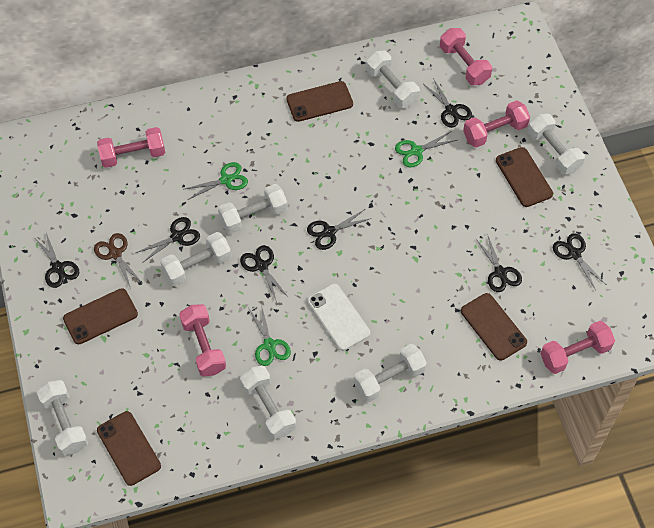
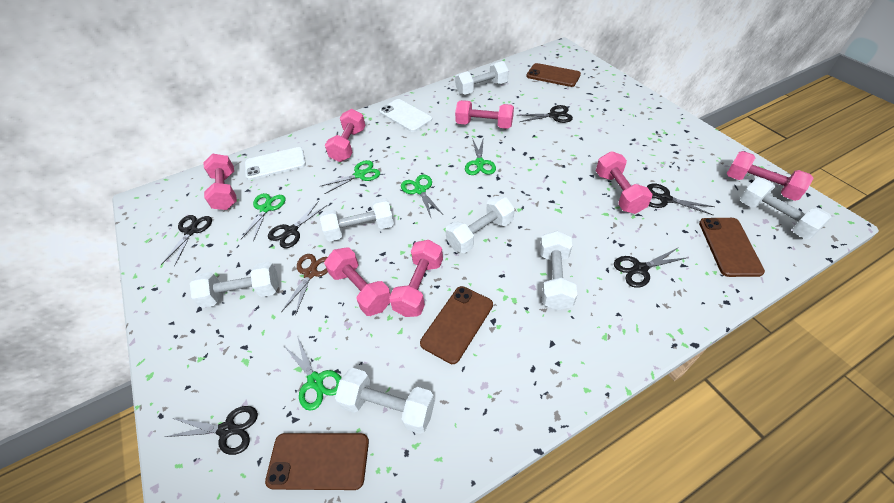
black scissors: [34,233,79,288] [136,217,200,263] [240,245,289,302] [307,209,372,250] [424,78,472,128] [475,234,522,292] [553,233,606,290] = 7 -> [161,215,212,267] [165,406,258,455] [268,201,327,248] [519,105,573,123] [614,248,688,288] [647,183,715,216] = 6
brown phone: [63,288,138,344] [97,411,161,486] [286,81,353,122] [461,293,527,361] [496,147,553,207] = 5 -> [265,433,369,490] [420,286,493,364] [526,63,581,87] [699,218,765,277] = 4
green scissors: [185,162,248,200] [249,304,291,366] [395,132,457,167] = 3 -> [241,193,285,241] [283,336,341,411] [321,160,380,194] [401,175,443,217] [465,137,496,175] = 5
pink dumbbell: [97,127,165,168] [179,304,226,376] [440,28,492,85] [463,100,530,147] [540,321,615,374] = 5 -> [204,154,237,210] [324,247,391,316] [325,109,366,162] [389,240,443,317] [455,100,514,129] [596,151,653,214] [727,151,814,201] = 7
white phone: [307,284,370,351] = 1 -> [245,147,306,180] [379,99,432,132] = 2

